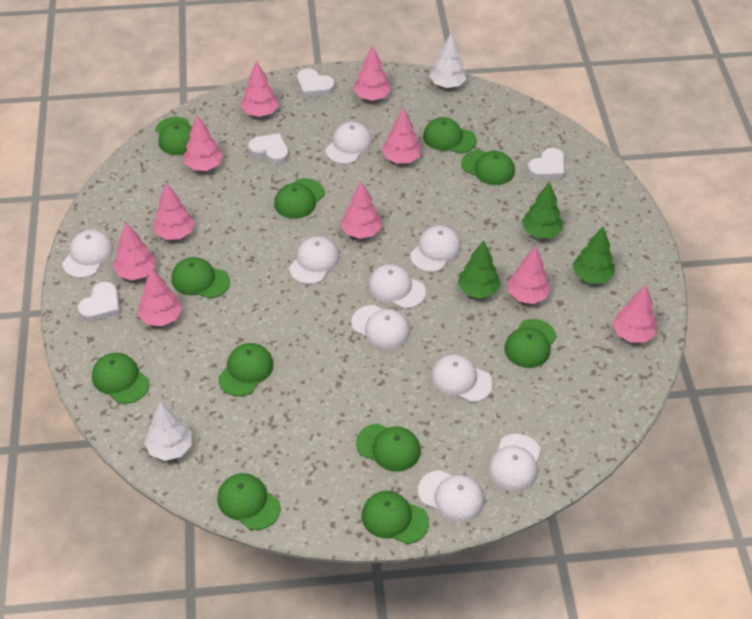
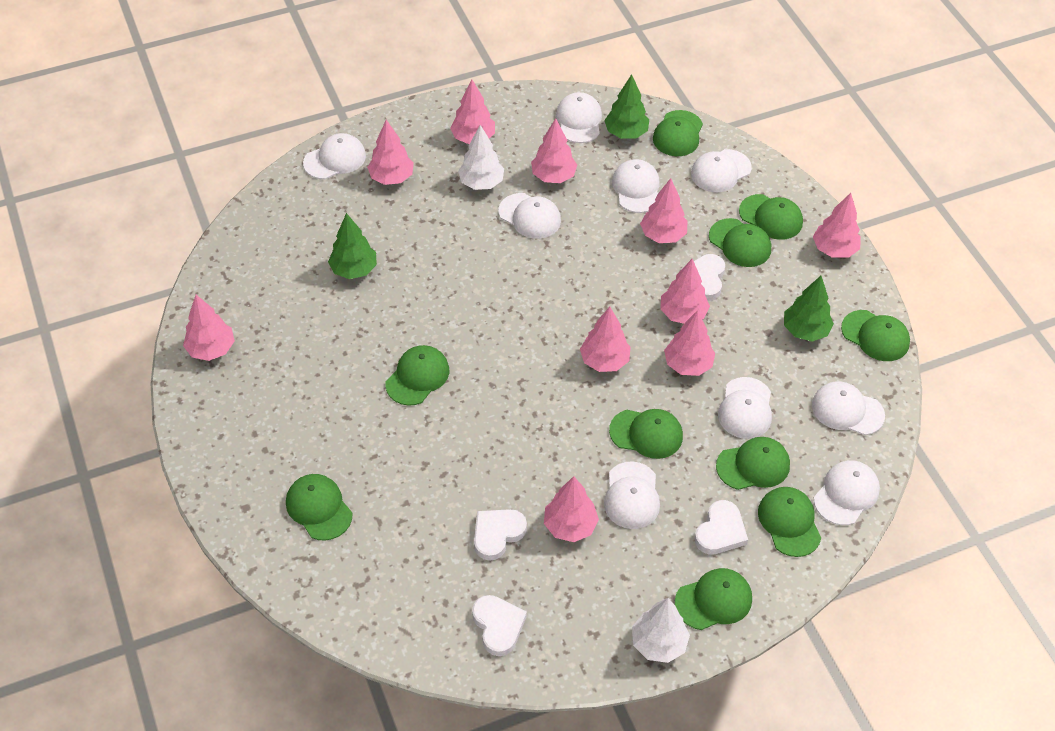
green cap: [92,353,150,404] [156,117,192,155] [172,257,230,299] [217,473,281,530] [218,343,273,396] [274,178,324,219] [356,423,421,472] [362,491,429,544] [423,117,477,154] [461,150,515,185] [504,319,557,368] = 11 -> [286,474,353,541] [385,345,449,406] [609,409,683,459] [653,110,703,156] [675,568,752,630] [709,218,771,267] [716,437,790,490] [739,194,803,240] [758,487,821,557] [841,310,910,361] = 10

